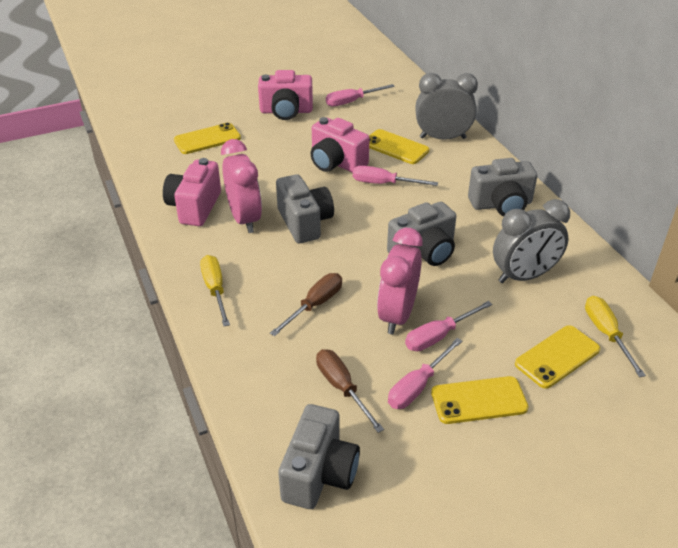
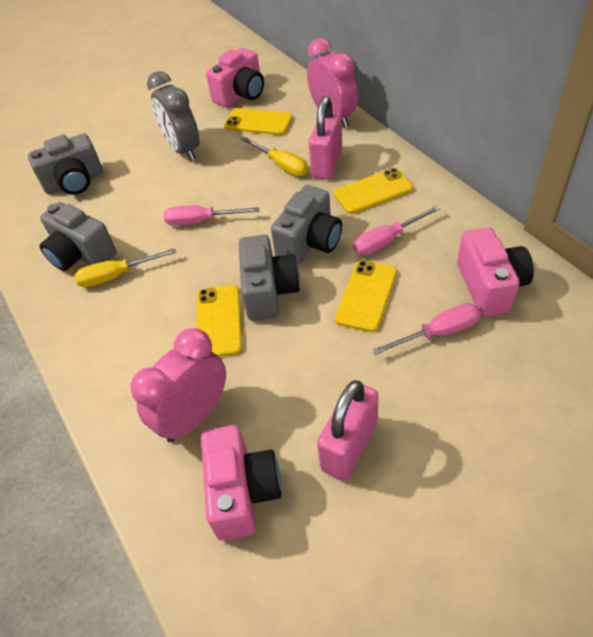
brown screwdriver: [270,273,342,336] [316,349,384,433] = 2 -> none = 0
grey clock: [415,73,478,140] [493,199,570,283] = 2 -> [147,71,200,161] = 1
pink padlock: none = 0 -> [309,96,342,179] [317,380,379,481] = 2
pink screwdriver: [326,84,395,107] [353,165,438,186] [388,338,462,409] [405,301,493,351] = 4 -> [164,206,259,226] [353,205,441,255] [372,303,481,355] = 3

